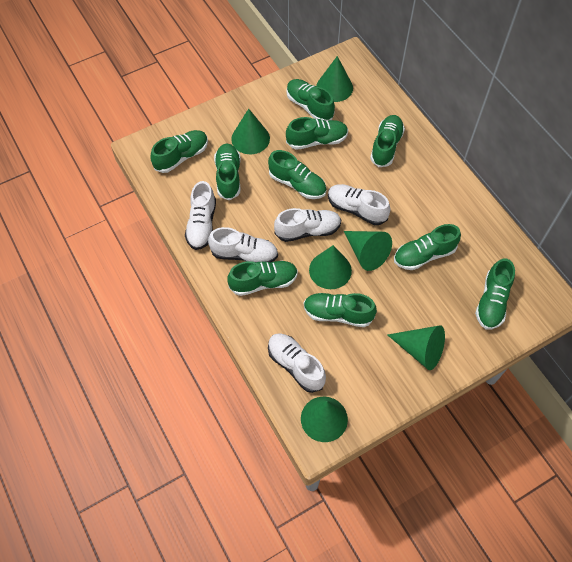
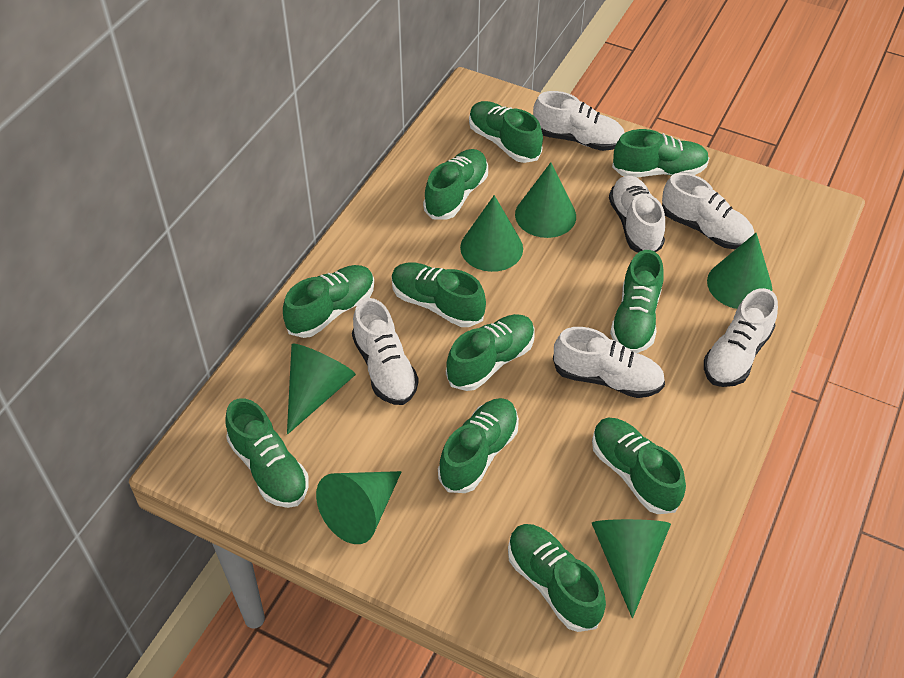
green shoe: [151,130,208,173] [214,143,241,200] [228,261,298,296] [268,150,326,199] [286,79,335,121] [286,117,348,150] [304,293,377,327] [370,115,405,167] [394,224,461,270] [475,258,515,329] = 10 -> [225,398,309,508] [283,265,374,338] [392,262,486,327] [423,149,488,219] [438,398,519,493] [446,314,535,391] [469,101,543,163] [508,524,606,632] [592,418,686,514] [610,250,664,353] [612,129,709,177] = 11
white shoe: [185,181,216,250] [208,227,278,262] [268,333,326,393] [274,208,341,242] [328,184,391,225] = 5 -> [352,298,419,405] [533,91,624,151] [553,327,665,398] [609,176,665,253] [662,173,754,249] [704,288,778,387] = 6

